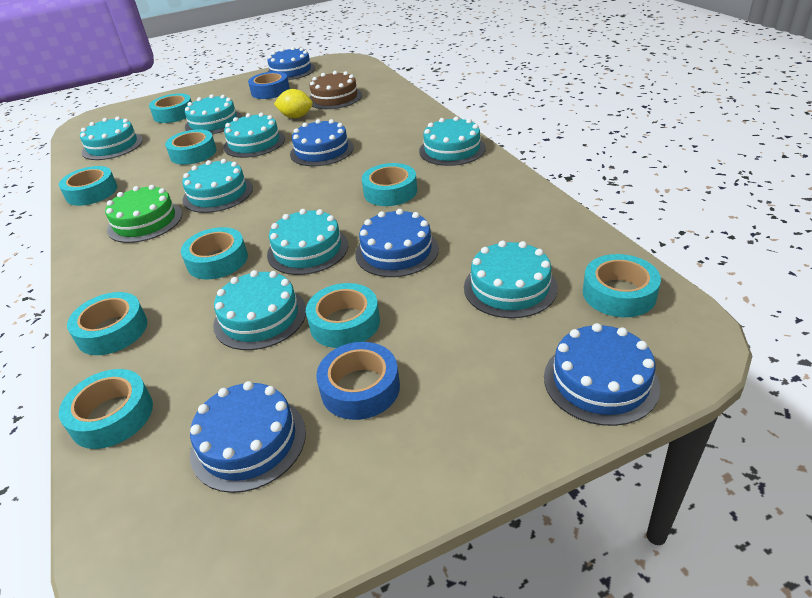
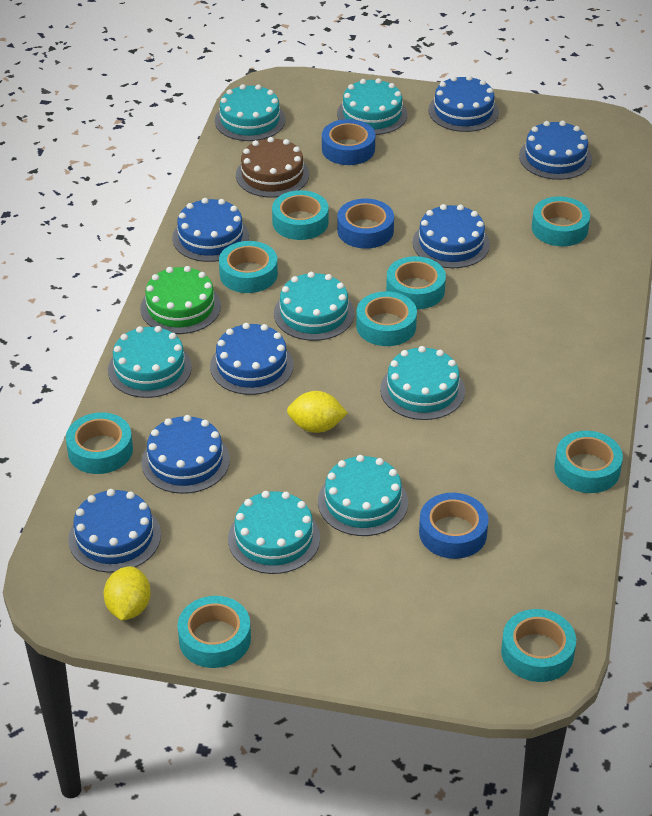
blue cake: [190,381,306,493] [267,47,315,80] [290,119,354,166] [355,209,439,277] [544,323,660,426] = 5 -> [68,489,161,573] [141,415,230,494] [172,198,249,262] [210,323,294,395] [413,204,490,268] [429,75,499,132] [519,121,592,180] = 7
blue tape: [248,71,290,99] [316,342,400,420] = 2 -> [322,119,375,165] [337,199,394,249] [419,493,489,559] = 3
turquoise cake: [80,117,143,160] [182,159,253,213] [185,95,242,134] [213,270,306,350] [224,113,285,158] [267,209,348,275] [419,116,486,166] [464,241,558,318] = 8 -> [108,326,192,398] [215,84,285,141] [228,491,320,574] [274,272,354,341] [318,455,408,536] [337,78,407,135] [380,346,465,420] = 7
yellow lemon: [274,89,313,118] = 1 -> [104,566,151,621] [287,391,348,433] = 2

